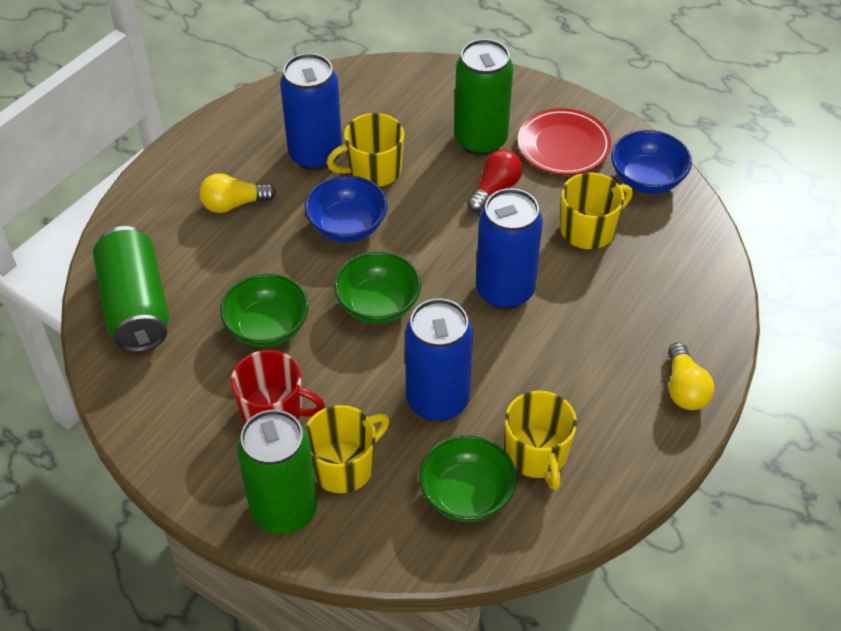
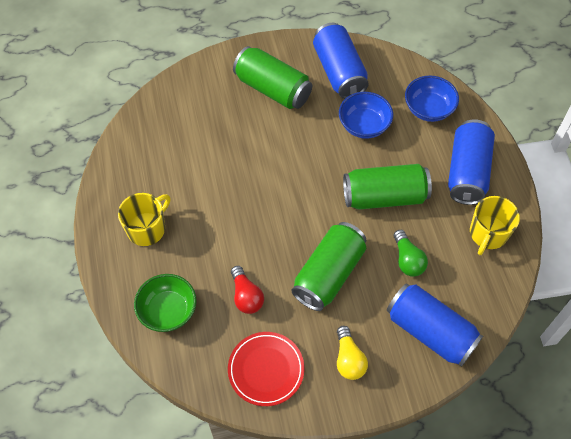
green bowl: [220,273,309,347] [334,251,421,324] [419,435,517,522] = 3 -> [134,274,197,332] = 1
green light bulb: none = 0 -> [394,230,428,277] = 1
red mug: [231,350,325,423] = 1 -> none = 0
yellow light bulb: [199,173,276,213] [668,342,715,410] = 2 -> [337,326,368,380] = 1
yellow mug: [305,405,389,493] [327,113,404,187] [505,391,577,490] [560,173,633,249] = 4 -> [118,193,171,246] [470,196,520,255] = 2

